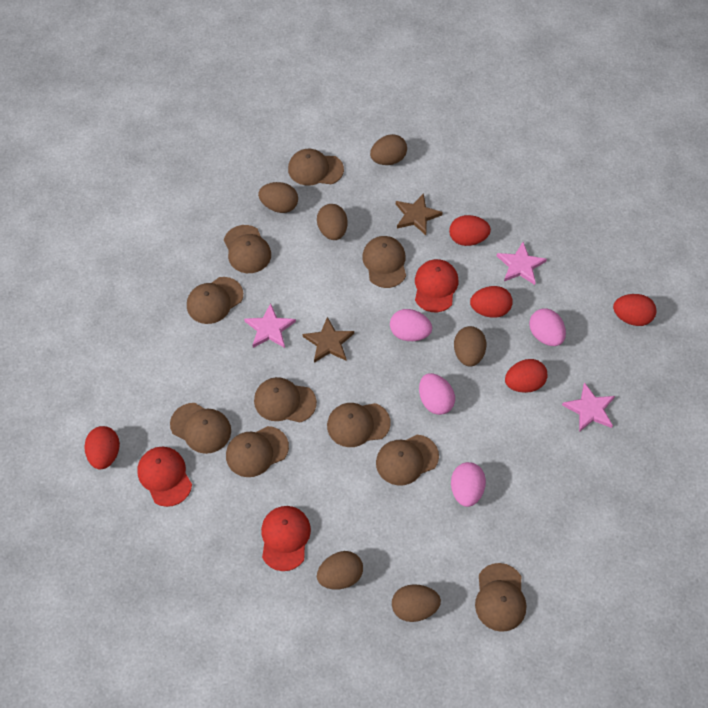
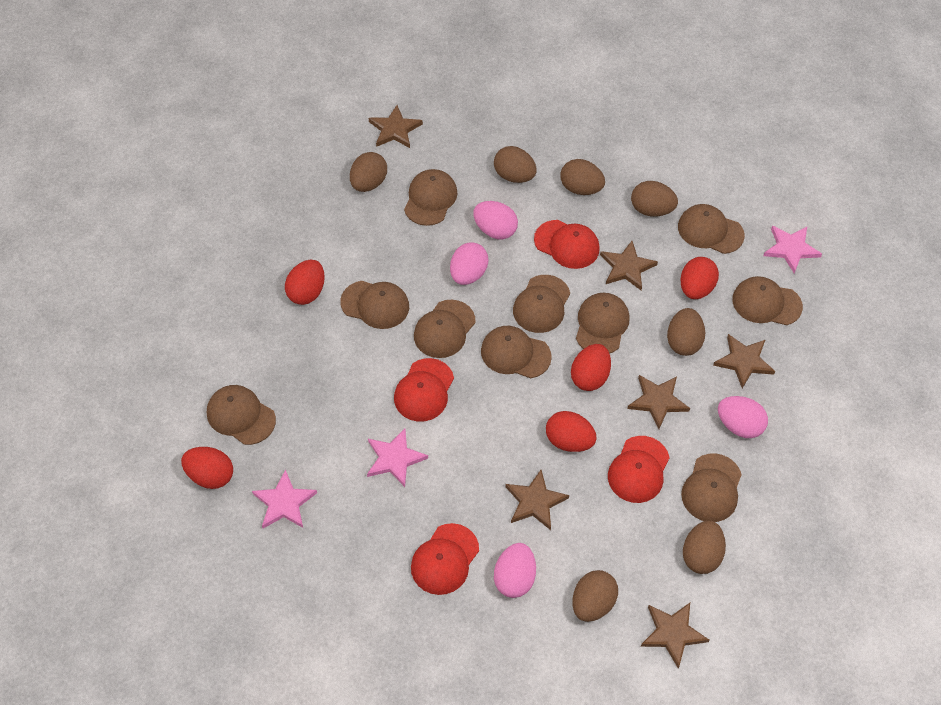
brown egg: [258,182,298,213] [317,204,347,240] [317,551,363,590] [370,134,407,165] [392,584,441,622] [454,326,486,367] = 6 -> [350,152,387,192] [494,146,537,183] [561,159,605,195] [572,570,618,622] [631,181,678,217] [667,308,705,356] [683,520,726,574] = 7
brown star: [303,317,354,363] [396,193,443,235] = 2 -> [369,105,423,148] [505,470,569,530] [600,241,658,290] [627,375,690,429] [641,603,709,668] [713,334,775,388] = 6
red cap: [137,447,192,507] [261,506,311,571] [415,259,458,312] = 3 -> [394,358,454,422] [411,523,479,595] [534,220,600,269] [608,436,670,503] = 4

